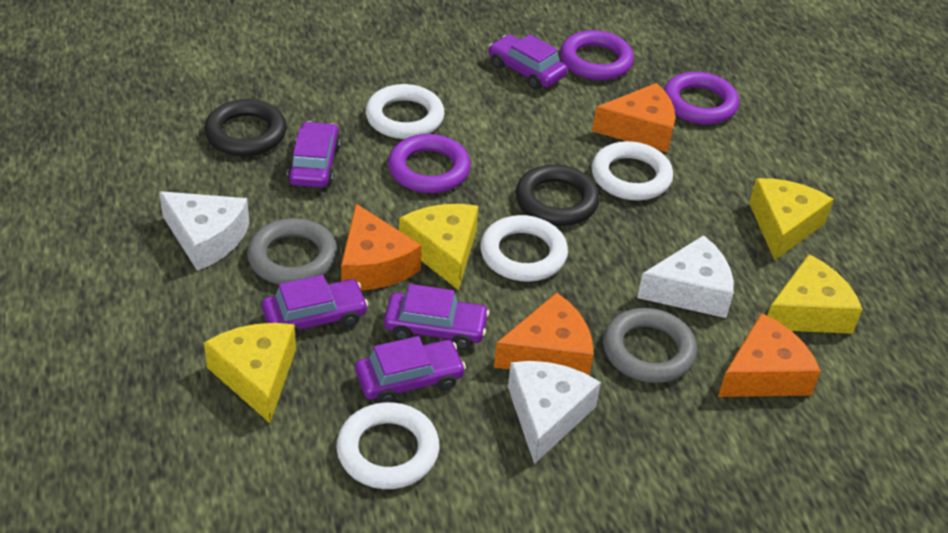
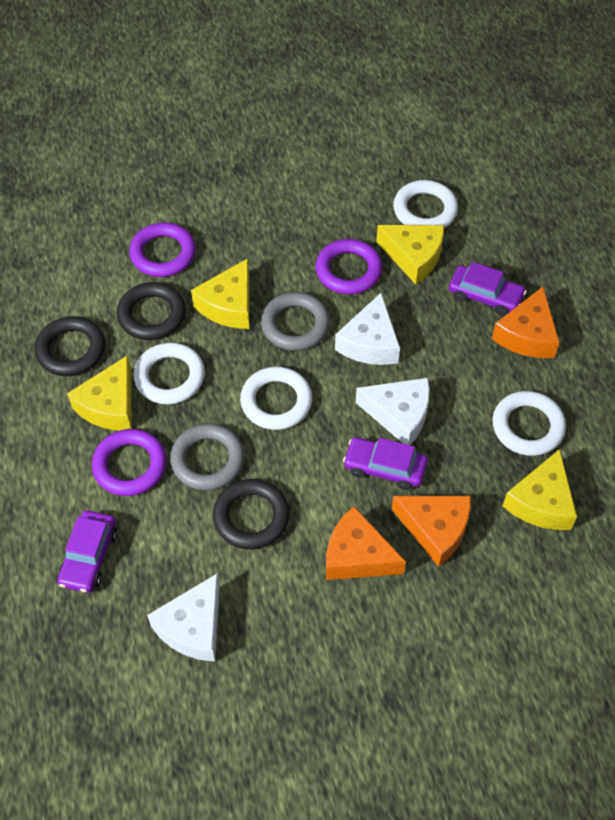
black ring: [204,99,286,156] [516,164,600,226] = 2 -> [35,316,105,376] [117,282,186,340] [213,479,290,550] = 3
orange cheese: [341,204,422,290] [494,292,593,376] [592,83,675,153] [718,313,821,397] = 4 -> [326,506,406,580] [392,496,471,567] [492,287,560,358] = 3
purple car: [262,275,369,339] [287,121,341,188] [355,336,466,403] [384,284,490,349] [488,34,568,90] = 5 -> [57,510,117,593] [343,437,428,490] [449,262,527,316] = 3

